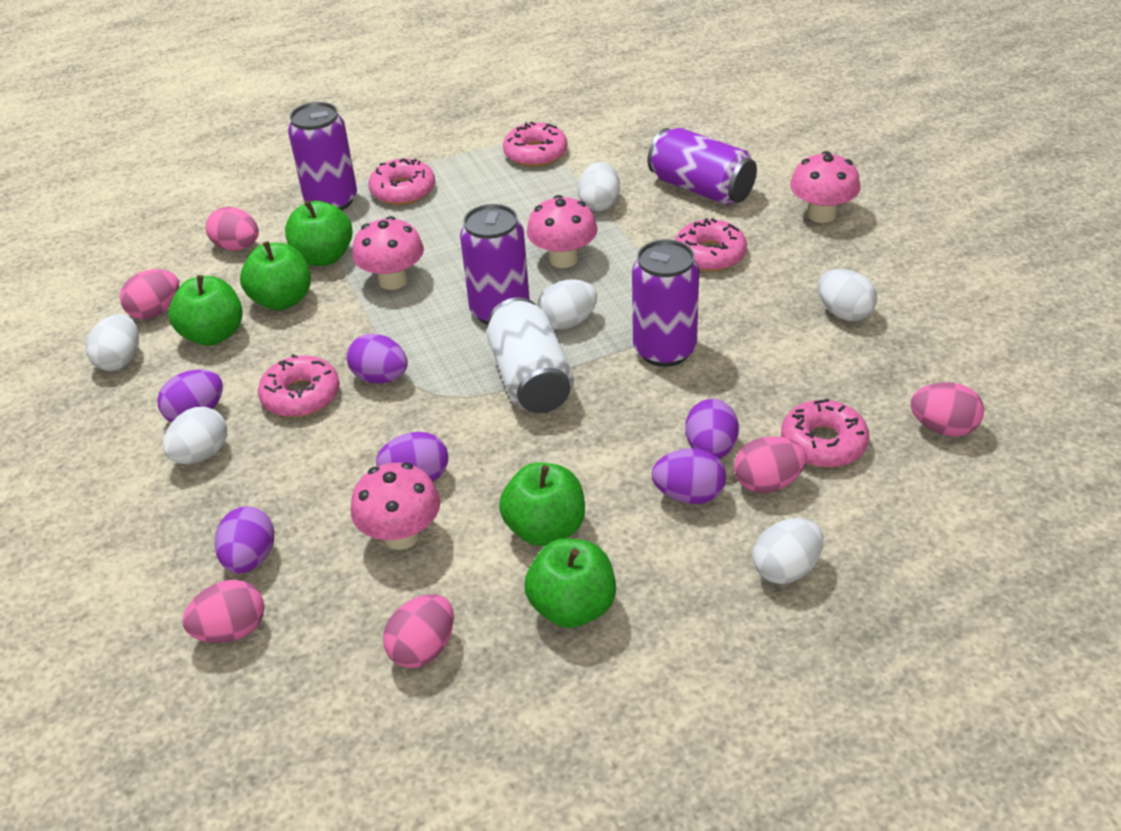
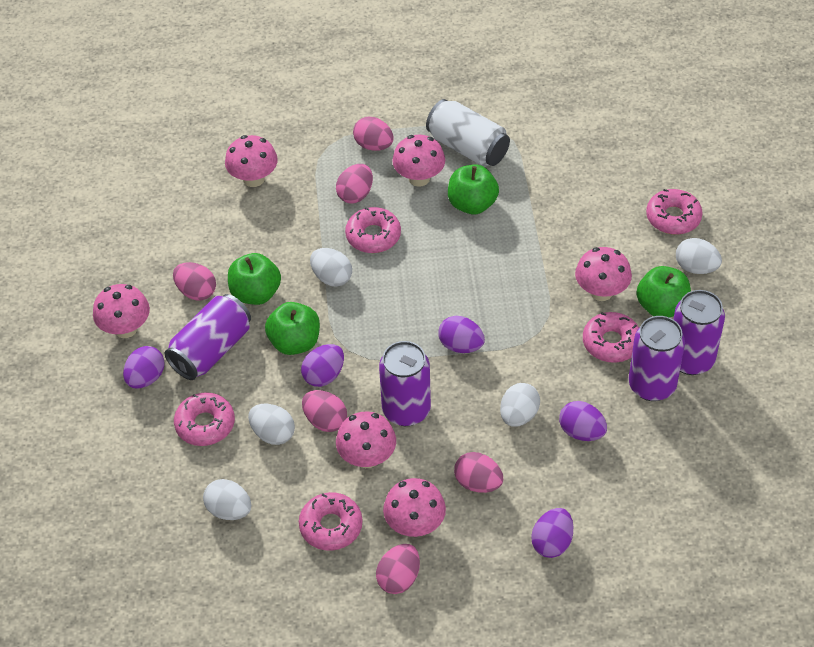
green apple: [169,275,243,346] [240,241,311,311] [285,200,353,266] [499,462,585,546] [524,539,616,628] = 5 -> [228,253,281,305] [265,302,320,355] [448,164,499,215] [637,266,691,318] = 4
pink mushroom: [351,463,440,550] [352,216,424,290] [527,195,598,268] [790,151,860,223] = 4 -> [93,284,150,338] [225,135,278,187] [336,412,396,468] [383,478,446,537] [392,135,445,187] [575,247,632,301] = 6
purple egg: [157,370,223,422] [215,506,274,574] [346,334,408,383] [376,432,448,482] [651,448,726,504] [685,399,739,459] = 6 -> [123,346,165,388] [301,344,344,387] [438,316,485,353] [531,508,573,558] [559,401,607,441] = 5
white egg: [85,315,139,371] [163,407,227,464] [537,279,597,330] [577,162,620,211] [753,518,824,584] [818,269,877,321] = 6 -> [203,479,251,520] [248,404,295,445] [310,248,352,287] [500,383,540,427] [676,238,722,274] = 5

